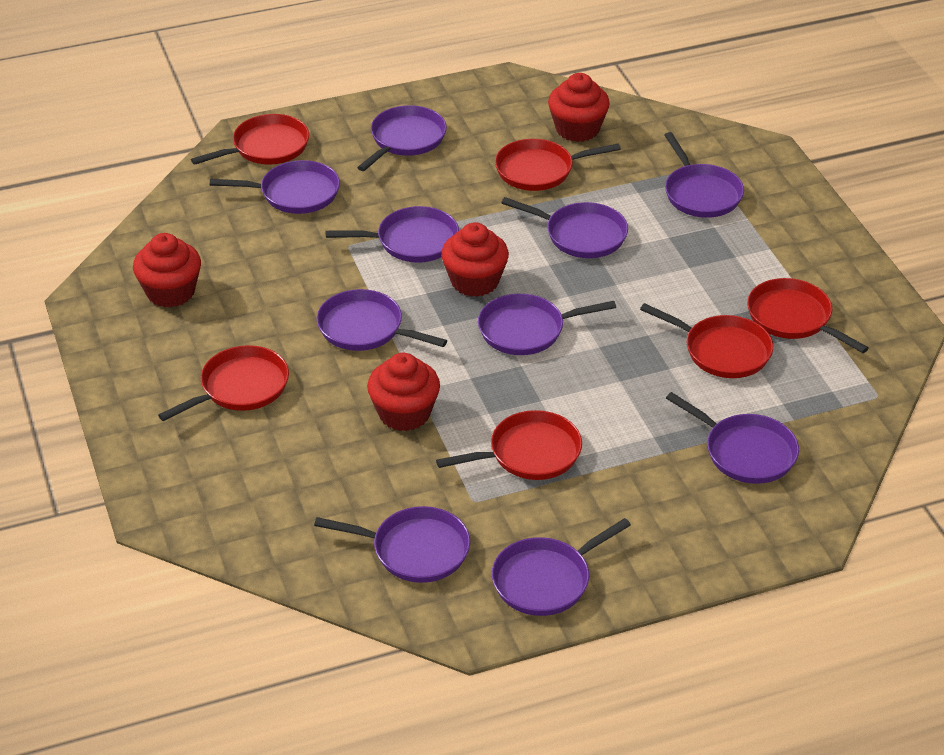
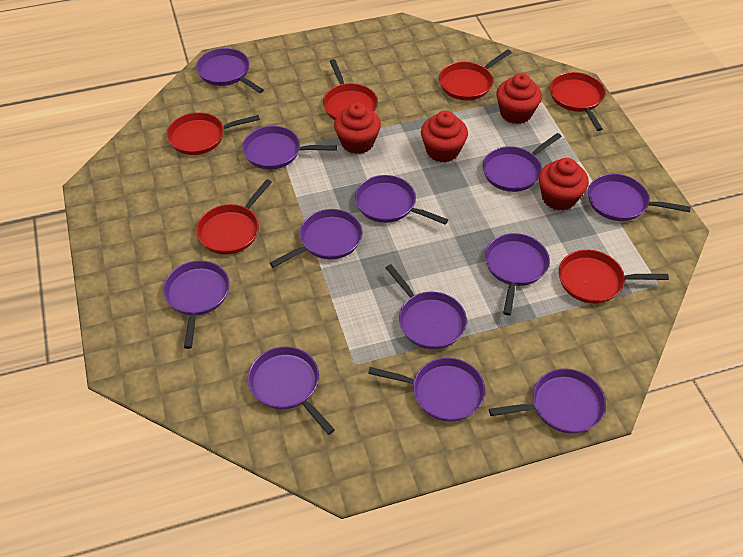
purple pan: [210,160,340,214] [314,506,470,583] [317,289,447,351] [326,206,459,262] [357,105,447,171] [478,294,616,355] [492,518,631,616] [501,197,628,258] [664,132,744,218] [666,392,799,484] = 10 -> [163,260,230,349] [196,48,264,93] [242,126,337,169] [248,346,335,435] [270,209,363,268] [355,175,448,225] [368,358,485,422] [386,264,467,349] [483,133,562,192] [485,233,550,315] [489,368,606,434] [588,174,691,221] = 12

